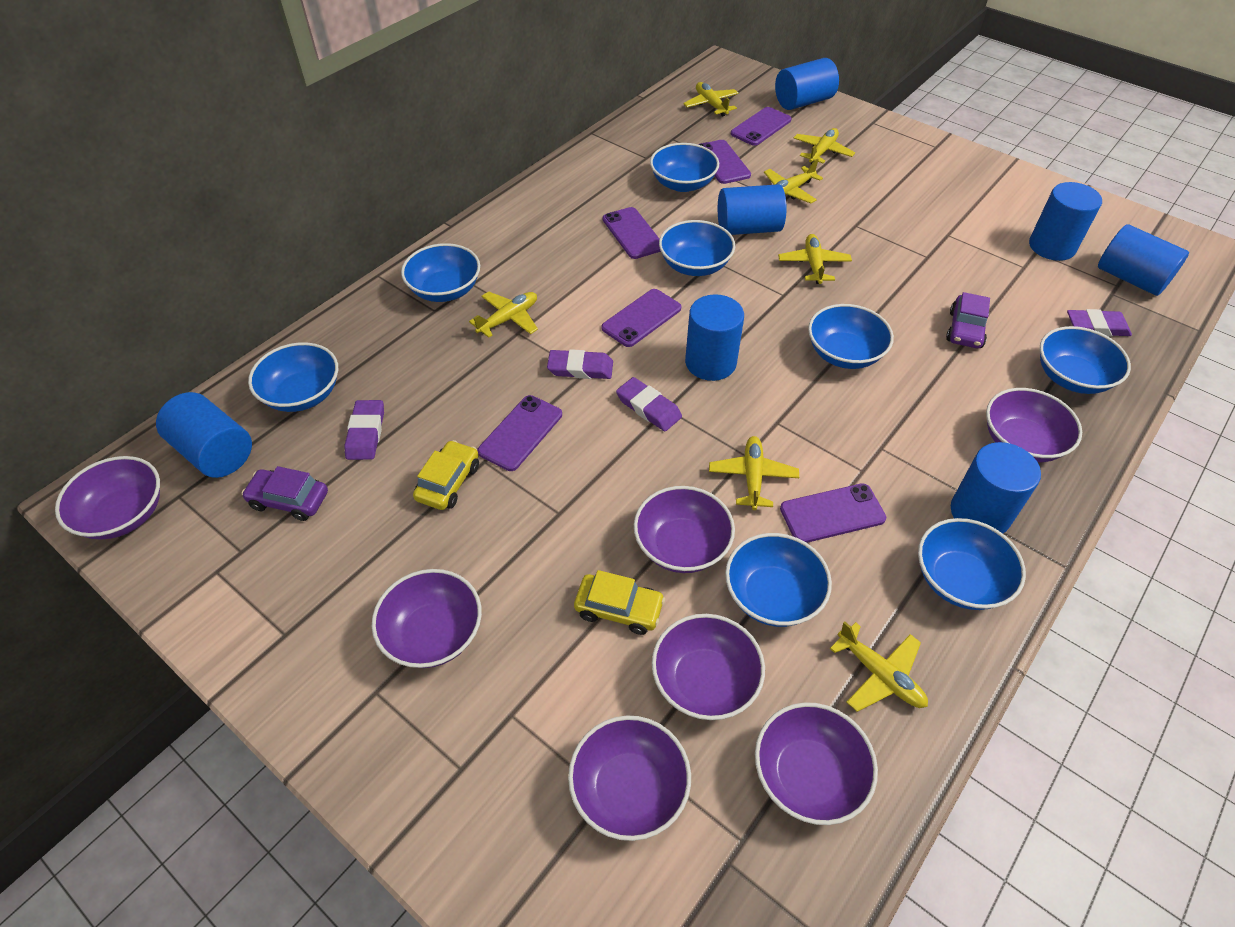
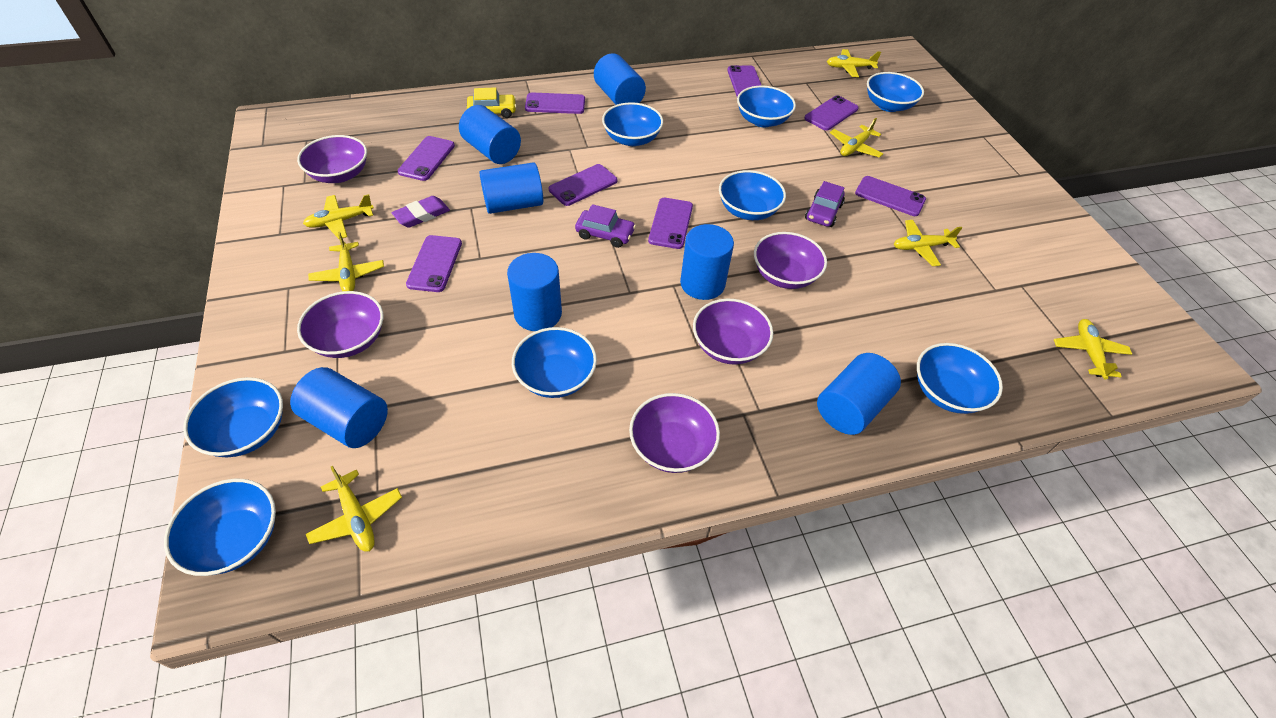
purple bowl: [55,456,160,539] [372,569,482,668] [568,715,691,841] [634,486,735,573] [652,614,765,720] [755,702,878,825] [986,388,1082,462] = 7 -> [297,135,367,183] [297,291,383,358] [629,393,720,473] [693,299,773,364] [754,232,827,289] = 5
purple eraser: [344,400,384,460] [547,349,613,379] [616,377,682,431] [1067,309,1132,337] = 4 -> [391,196,450,228] = 1
purple phone: [477,395,562,471] [602,289,681,347] [603,207,661,259] [698,140,751,184] [731,107,791,146] [780,483,886,543] = 6 -> [397,136,455,181] [406,235,462,292] [525,92,585,114] [549,164,617,206] [648,198,693,249] [727,65,762,97] [804,95,859,131] [855,176,926,216] = 8
yellow car: [413,440,479,510] [574,570,665,635] = 2 -> [467,87,516,118] = 1

